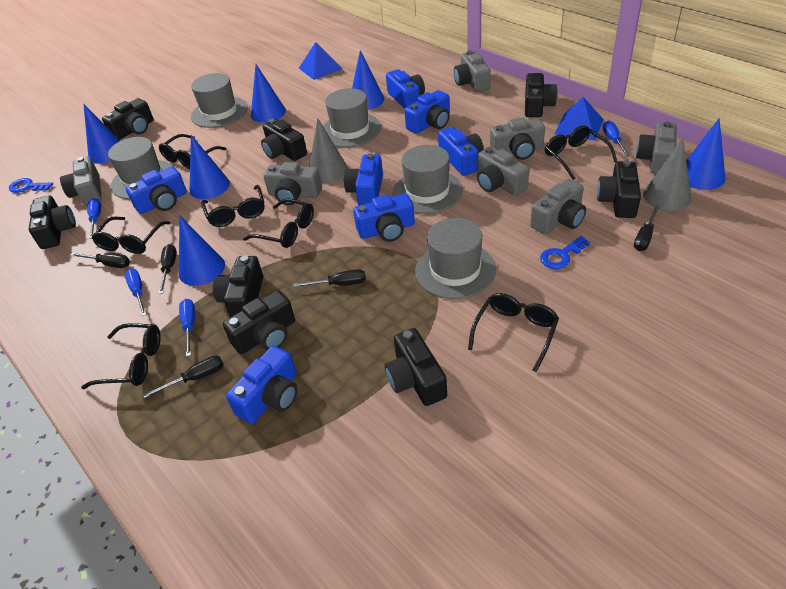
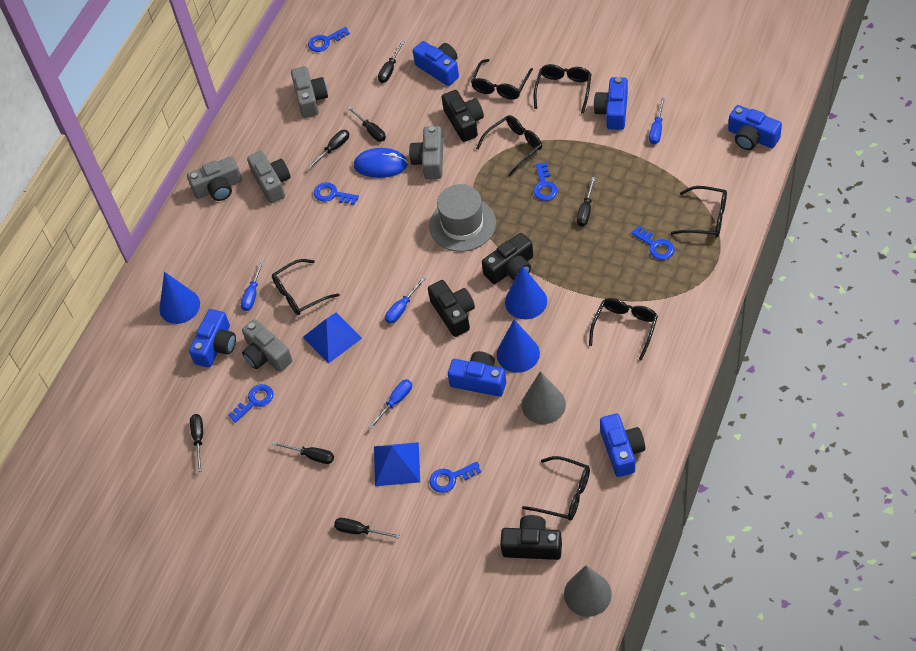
black camera: [29,195,76,249] [102,98,154,140] [213,255,263,317] [223,290,295,354] [261,119,307,161] [385,328,447,406] [525,73,558,117] [597,160,641,218] = 8 -> [428,280,475,337] [442,90,484,142] [482,233,533,284] [500,515,562,560] = 4
black screwdriver: [70,253,130,268] [143,355,224,398] [159,244,177,294] [293,269,366,287] [634,205,660,251] = 5 -> [190,414,203,472] [272,441,334,464] [307,130,349,169] [334,518,400,539] [348,107,386,142] [378,41,405,83] [577,177,596,227] = 7
blue camera: [126,167,187,214] [226,346,297,424] [344,153,383,206] [353,194,415,242] [386,69,425,109] [404,90,450,134] [438,127,484,176] = 7 -> [189,309,236,368] [413,41,459,86] [448,351,506,397] [594,77,628,130] [600,413,645,477] [728,105,782,150] = 6
blue cone: [84,104,120,164] [179,215,225,286] [190,135,230,199] [251,64,286,123] [352,50,384,110] [686,118,726,190] = 6 -> [159,272,200,324] [497,320,540,373] [505,266,547,319] = 3
blue key: [9,178,53,193] [540,236,590,269] = 2 -> [228,384,273,423] [308,27,350,52] [314,182,359,205] [429,462,481,493] [534,163,558,201] [631,226,675,260] = 6
blue mouse: none = 0 -> [354,148,408,178] = 1
grey camera: [60,157,102,205] [264,162,322,205] [454,50,491,92] [477,147,529,196] [490,118,545,160] [530,179,586,234] [636,121,677,174] = 7 -> [187,156,242,201] [242,319,293,372] [247,151,291,203] [291,66,328,118] [409,126,443,179] = 5
grey hat: [108,137,174,200] [191,73,248,128] [323,88,381,148] [392,145,463,214] [415,218,496,299] = 5 -> [429,184,496,252] = 1

